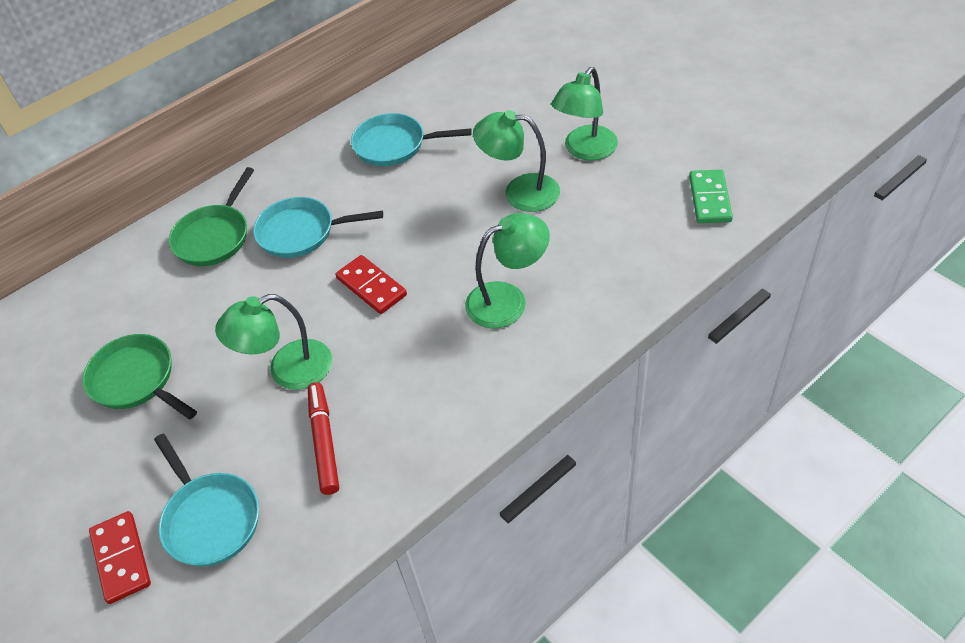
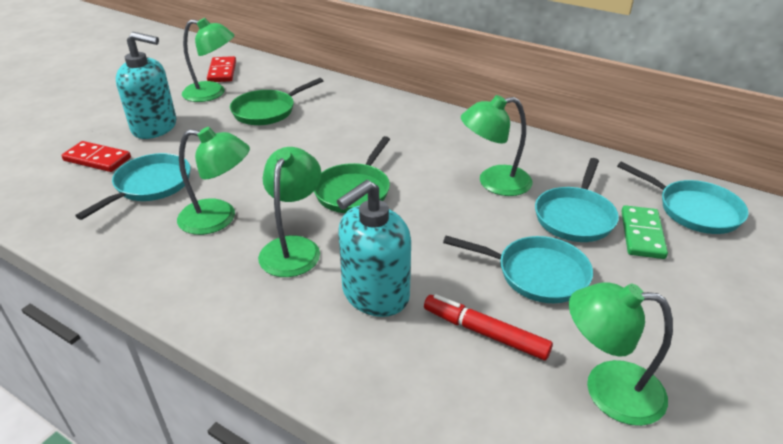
green lamp: [215,294,332,390] [465,213,550,329] [473,110,560,212] [551,67,618,161] = 4 -> [177,127,250,235] [182,18,235,102] [258,147,321,277] [461,95,532,196] [569,282,673,426] = 5
turquoise pan: [154,434,259,567] [253,197,383,258] [351,113,472,166] = 3 -> [75,153,191,220] [443,236,593,303] [535,158,619,242] [617,162,749,234] = 4
turquoise soap dispenser: none = 0 -> [116,32,176,139] [337,180,411,317] = 2

